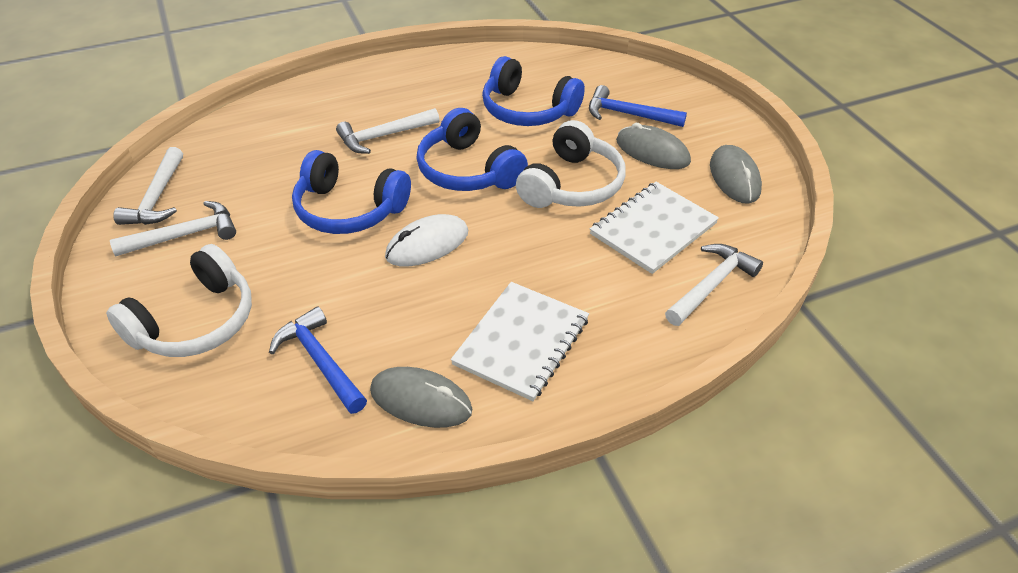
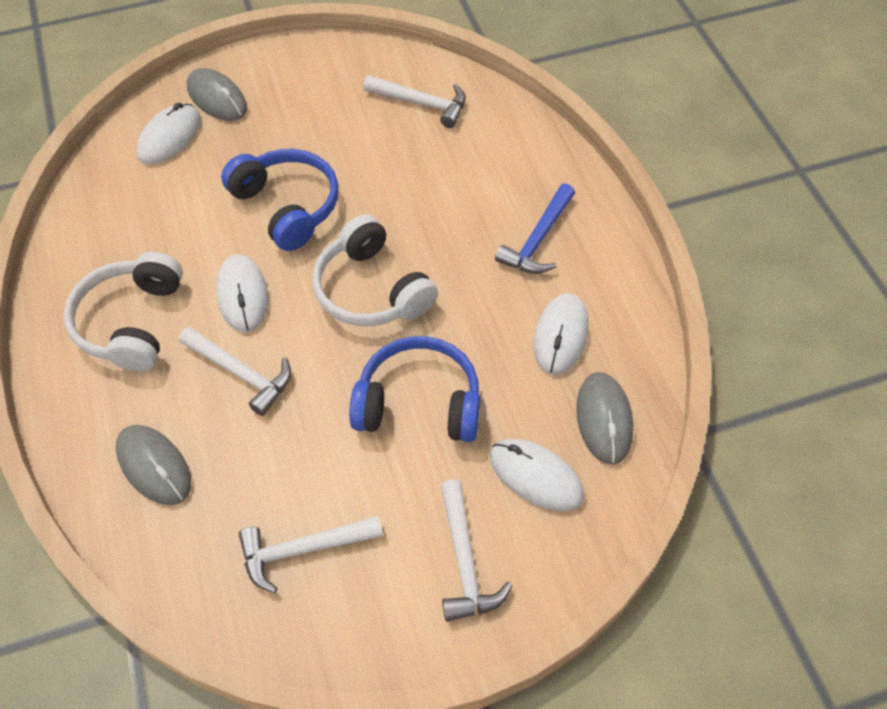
blue hammer: [269,306,367,414] [589,85,687,127] = 2 -> [495,183,575,274] = 1
blue headphones: [292,150,411,234] [416,108,528,191] [482,56,585,126] = 3 -> [221,149,339,251] [349,336,480,442] = 2
white mouse: [385,214,468,267] = 1 -> [137,103,201,165] [216,254,268,332] [490,439,584,511] [534,293,589,375] = 4
white notebook: [451,282,589,401] [590,182,719,274] = 2 -> none = 0

